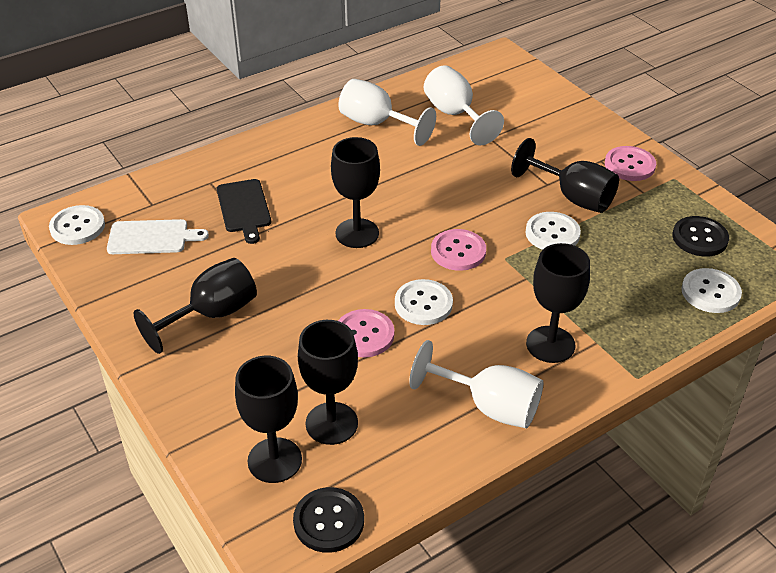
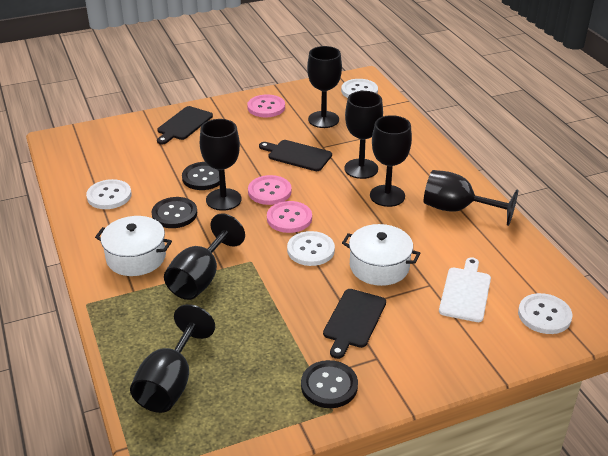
black button: [293,487,364,553] [673,216,729,257] = 2 -> [152,197,197,228] [182,162,220,190] [301,360,358,408] = 3
black cutting board: [217,179,271,244] = 1 -> [157,106,213,145] [259,140,332,171] [323,289,386,359] = 3
black goblet: [134,258,257,354] [235,356,302,483] [298,320,358,445] [331,137,380,248] [511,138,619,213] [526,243,590,363] = 6 -> [130,304,215,413] [164,213,245,300] [200,119,242,211] [307,46,342,128] [344,91,383,179] [370,115,412,207] [424,170,518,226] = 7
white goblet: [338,79,436,146] [409,340,543,429] [424,65,504,146] = 3 -> none = 0
white pot: none = 0 -> [95,216,172,276] [342,224,420,286] = 2

